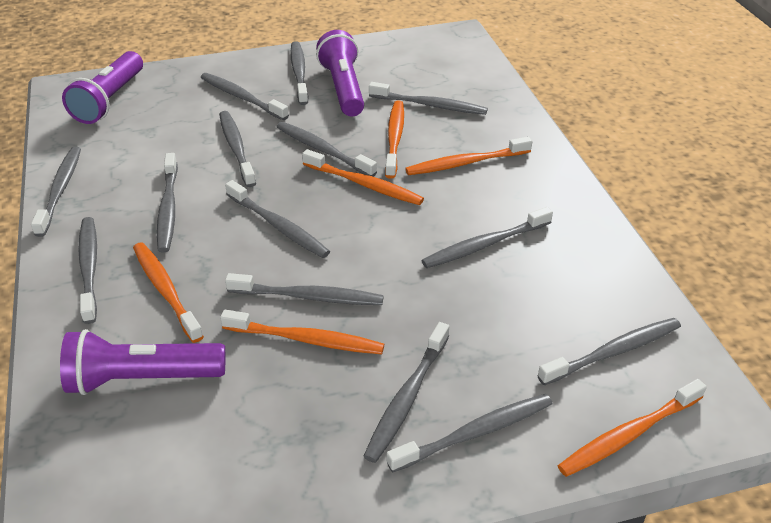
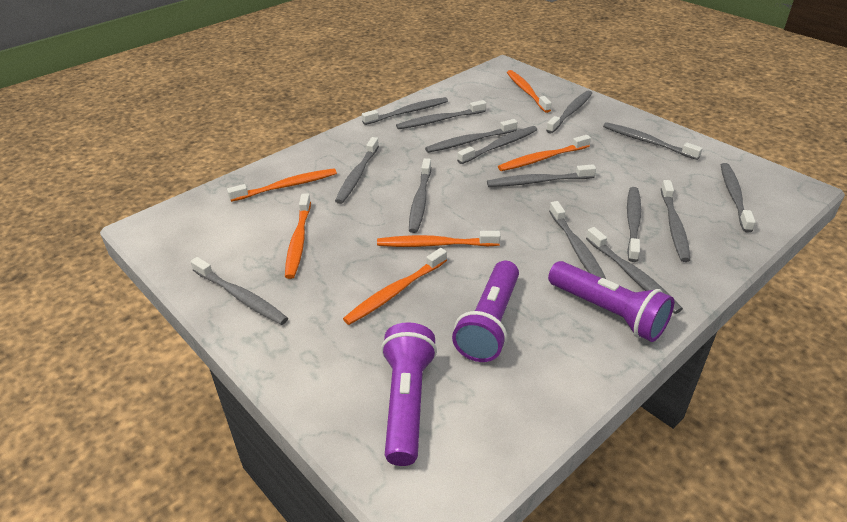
grey toothbrush: [31,147,81,237] [78,217,97,324] [157,153,178,252] [201,73,289,120] [219,111,256,187] [225,180,330,258] [225,273,384,305] [277,122,377,177] [290,41,308,105] [363,322,449,463] [369,82,488,115] [387,394,552,473] [421,207,553,268] [537,318,681,385] = 14 -> [190,257,288,325] [335,137,379,204] [362,97,448,125] [396,100,486,129] [409,158,431,233] [425,119,517,153] [457,126,537,164] [487,164,596,187] [546,91,592,134] [549,201,606,279] [586,227,683,314] [603,122,703,160] [627,187,641,262] [661,180,690,262] [721,163,756,233] = 15

